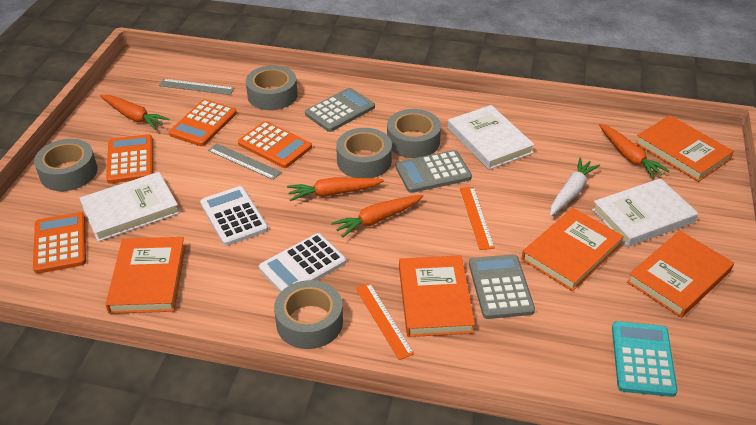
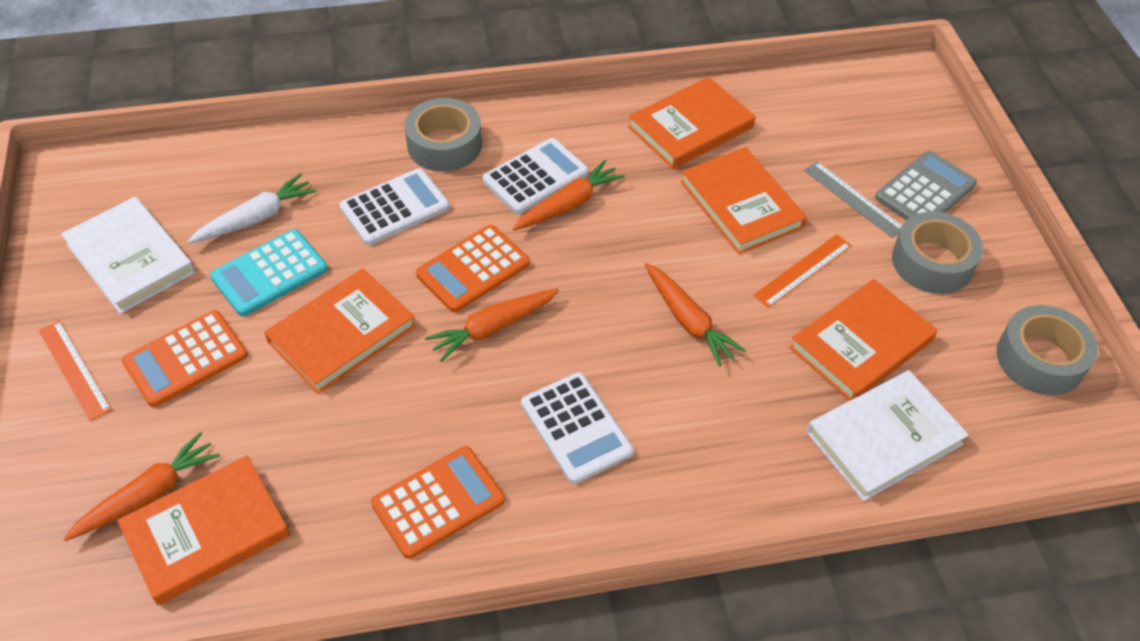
grey calculator: [305,88,375,132] [396,150,472,193] [469,254,535,319] = 3 -> [875,151,977,220] = 1
grey ruler: [159,79,234,95] [208,143,282,180] = 2 -> [804,162,902,238] = 1
grey tape: [34,139,98,191] [246,65,298,110] [274,280,343,349] [336,128,392,178] [387,109,441,158] = 5 -> [405,98,482,172] [892,211,983,294] [996,305,1098,395] = 3
orange calculator: [33,212,86,274] [106,134,153,184] [169,99,237,146] [238,121,312,168] = 4 -> [122,310,248,407] [371,446,505,559] [416,225,530,312] = 3
white book: [79,172,180,242] [448,105,535,170] [592,178,698,247] = 3 -> [61,197,195,314] [807,370,969,501] = 2
white calculator: [200,186,268,246] [259,233,346,293] = 2 -> [339,168,450,245] [483,138,589,214] [521,372,634,484] = 3

